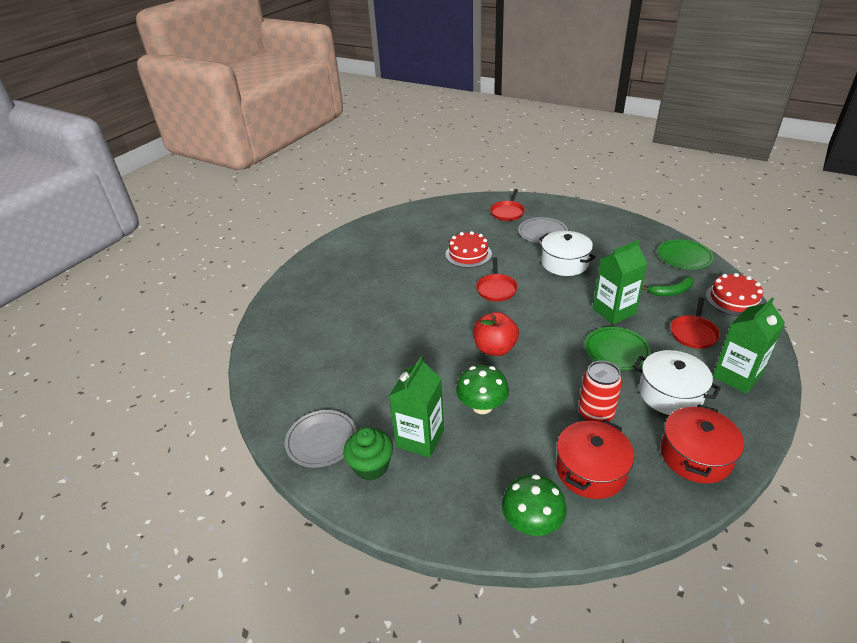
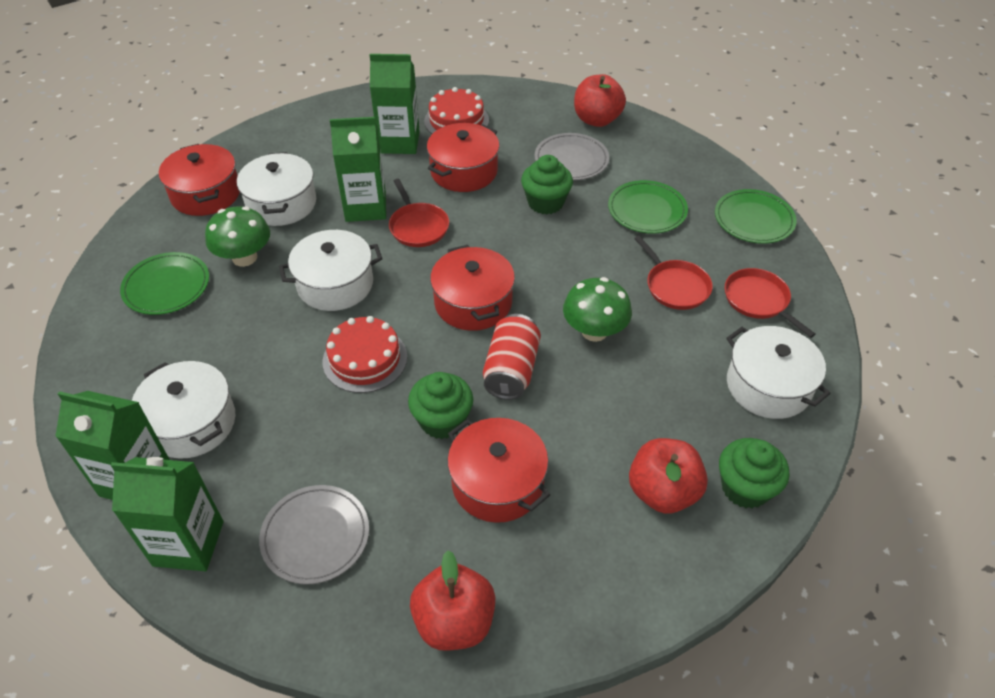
green banana: [642,276,694,296] = 1 -> none = 0
green carton: [389,357,444,458] [593,240,647,324] [713,298,785,394] = 3 -> [55,391,170,500] [111,457,223,571] [330,117,386,222] [370,54,420,154] = 4
green cupcake: [343,427,393,481] = 1 -> [408,372,473,439] [521,155,573,214] [719,438,789,509] = 3
green plate: [585,327,651,370] [657,239,714,269] = 2 -> [120,252,209,315] [608,180,688,234] [715,189,797,244] = 3
red apple: [473,312,519,356] = 1 -> [410,550,496,651] [574,74,626,127] [629,438,708,514] = 3
red pot: [556,420,634,499] [661,404,744,484] = 2 -> [159,144,240,216] [427,123,500,192] [430,245,515,331] [447,418,550,523] = 4
white pot: [539,231,596,276] [633,350,721,415] = 2 -> [132,361,235,459] [237,152,316,226] [279,230,382,311] [726,326,831,419] = 4

